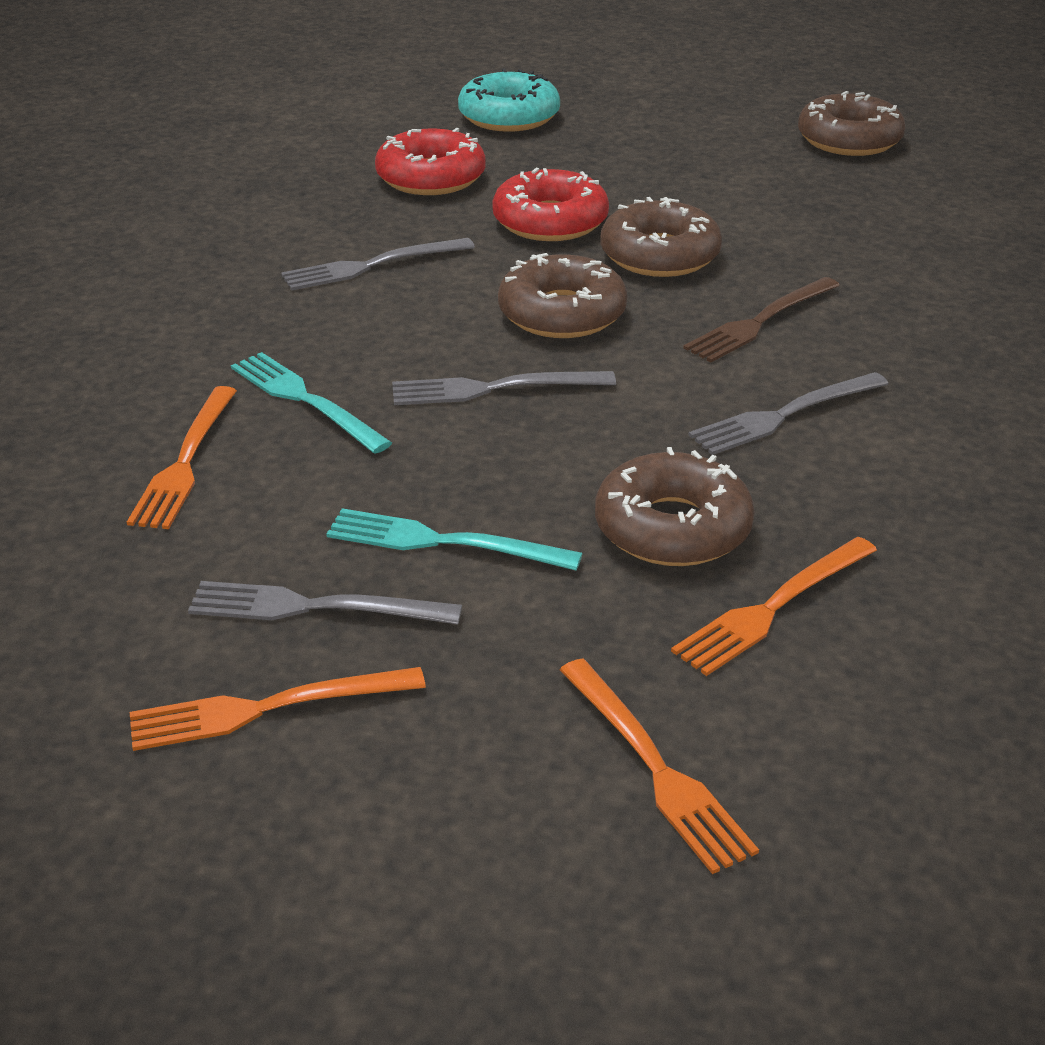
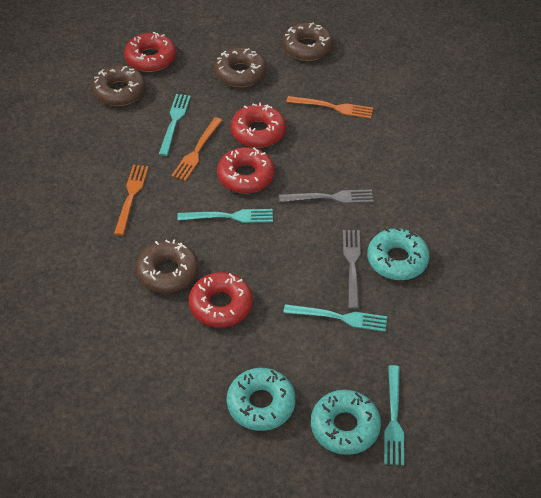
brown fork: [683,277,840,362] = 1 -> none = 0
grey fork: [188,581,462,625] [281,238,475,291] [392,371,616,405] [688,372,888,455] = 4 -> [279,189,374,204] [343,230,361,309] = 2
orange fork: [127,386,237,529] [130,667,426,751] [560,659,759,874] [671,537,877,676] = 4 -> [114,165,149,236] [171,117,223,181] [286,96,373,119] = 3
red donut: [375,128,486,195] [492,168,609,241] = 2 -> [124,32,176,72] [189,272,253,327] [217,147,274,193] [230,103,286,148] = 4
turquoise donut: [458,69,560,132] = 1 -> [227,368,296,431] [311,390,381,455] [367,227,429,280] = 3
turquoise fork: [231,352,392,454] [326,508,583,571] = 2 -> [159,94,191,156] [177,209,273,223] [283,304,387,332] [384,365,404,466] = 4

